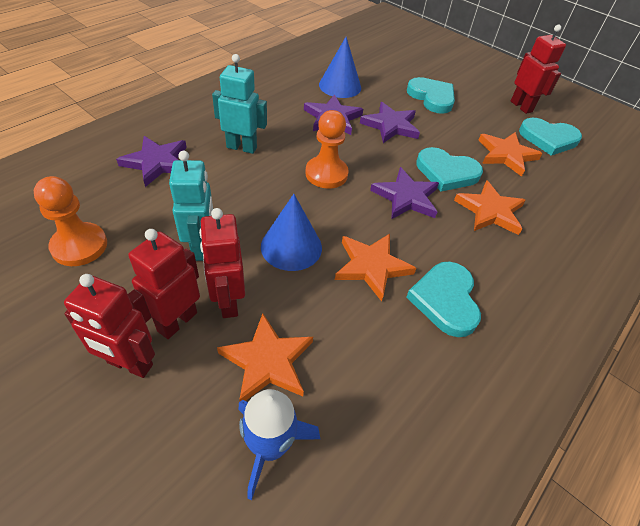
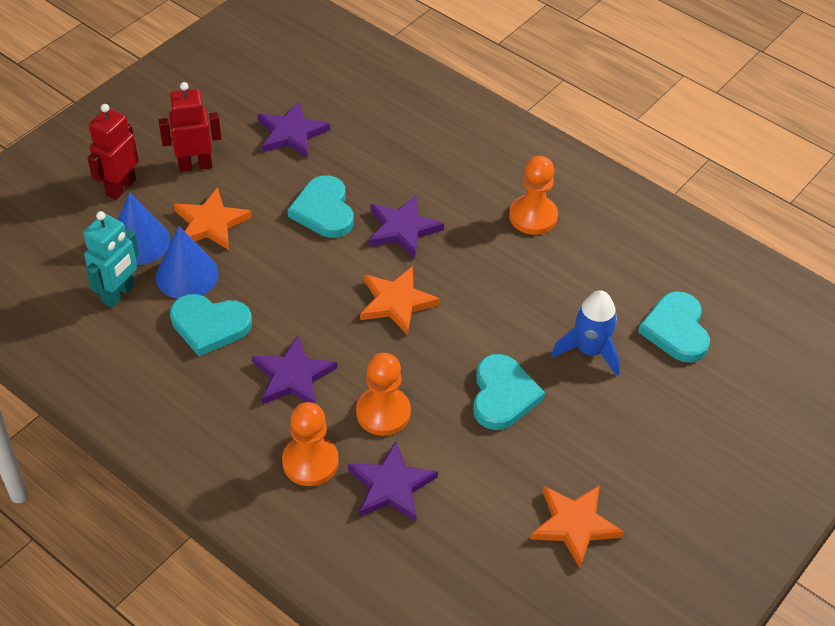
orange pawn: [34,176,107,266] [305,110,349,189] = 2 -> [282,402,339,486] [356,353,411,436] [509,156,558,235] = 3
orange star: [217,313,313,401] [335,234,416,302] [454,180,526,235] [478,132,543,177] = 4 -> [174,187,252,250] [360,266,440,335] [530,485,624,568] = 3
red robot: [64,274,155,378] [128,229,200,339] [199,208,245,318] [511,25,566,114] = 4 -> [87,104,139,200] [159,82,221,172] = 2
turquoise robot: [169,151,213,261] [212,54,267,154] = 2 -> [83,211,139,308] = 1

